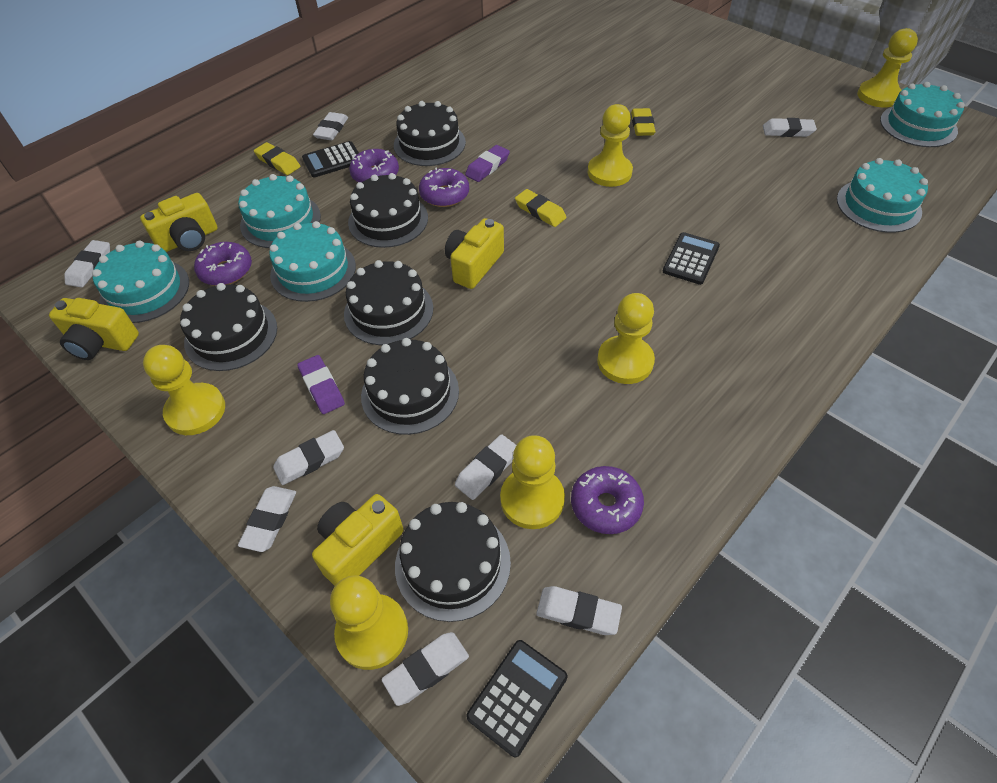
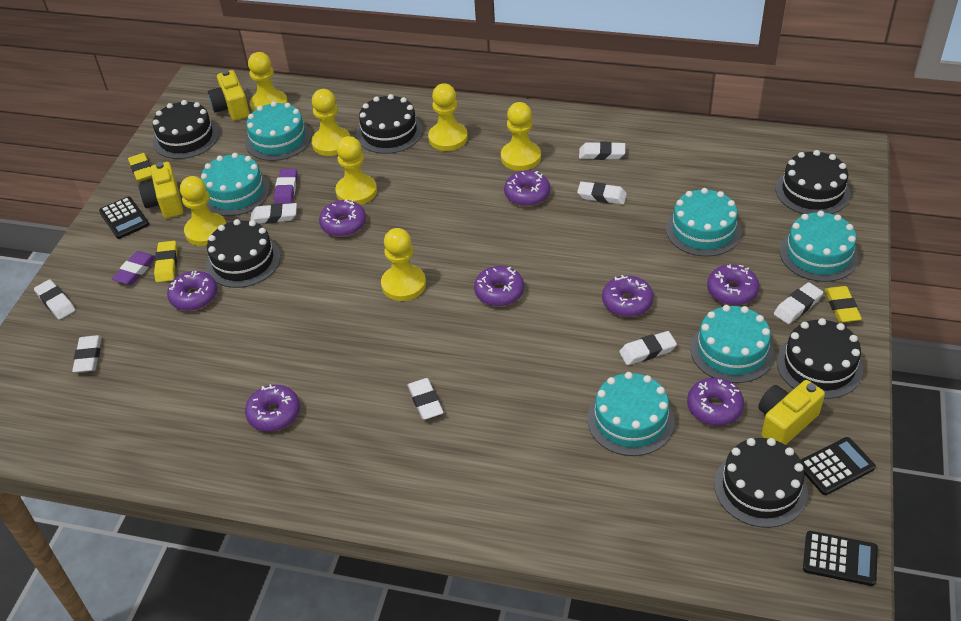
purple donut: [194,242,252,286] [349,149,399,182] [419,167,469,207] [571,466,644,534] = 4 -> [167,271,217,311] [245,384,300,432] [319,199,366,237] [474,266,524,306] [504,170,550,206] [602,275,654,317] [687,378,744,426] [707,264,759,306] = 8
turquoise cake: [92,241,189,323] [238,174,321,248] [269,221,356,302] [837,158,928,233] [880,82,965,147] = 5 -> [201,153,270,216] [245,101,312,161] [587,372,674,456] [666,188,741,257] [690,305,774,383] [780,211,859,282] = 6
yellow camera: [49,298,139,360] [140,193,218,252] [312,494,404,586] [445,218,504,289] = 4 -> [139,162,183,218] [208,70,250,121] [758,380,825,445] = 3
yellow pawn: [143,345,225,435] [330,576,408,670] [500,435,565,529] [588,104,633,187] [597,293,655,384] [857,28,918,108] = 6 -> [180,176,226,246] [248,52,288,112] [311,89,350,156] [335,136,377,205] [381,228,426,301] [428,83,468,151] [501,102,541,171] = 7

